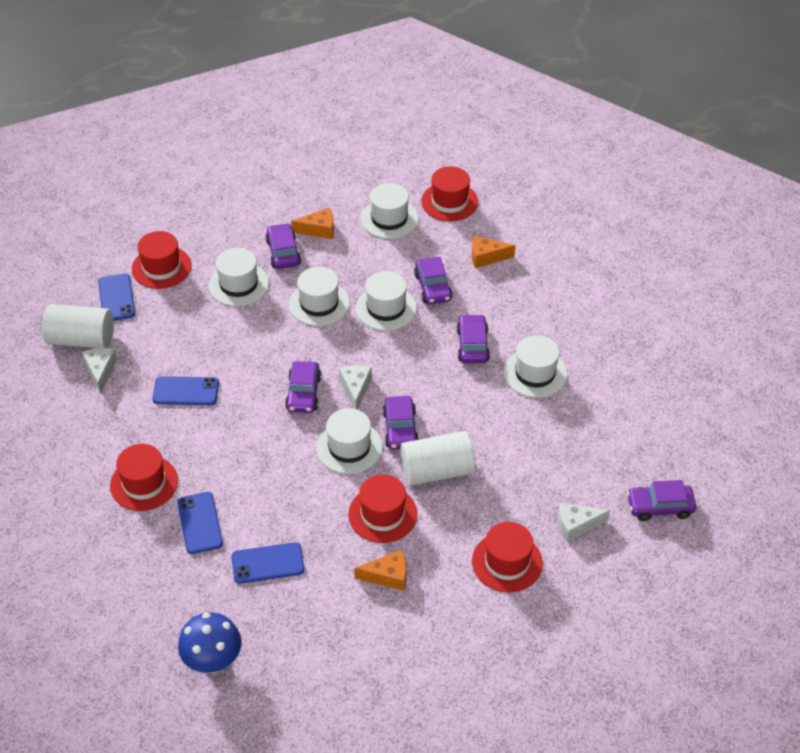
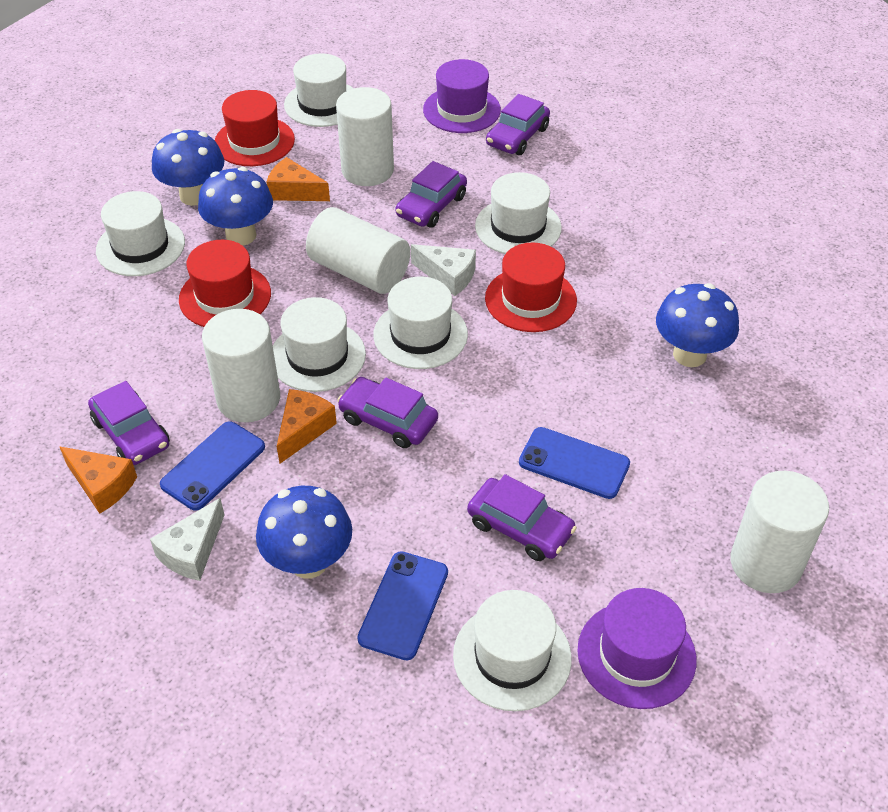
blue mushroom: [178,612,242,673] = 1 -> [152,129,224,206] [198,167,273,246] [256,486,352,579] [656,283,739,367] = 4
blue phone: [98,274,135,321] [152,376,219,405] [177,492,223,554] [232,542,304,583] = 4 -> [160,421,265,511] [357,551,448,660] [519,427,630,499] = 3
purple car: [265,223,301,269] [285,361,322,413] [383,396,419,450] [414,256,453,304] [456,314,490,363] [627,480,697,521] = 6 -> [88,381,170,465] [337,377,438,448] [395,161,467,228] [467,474,577,561] [486,94,550,155] = 5
purple hat: none = 0 -> [423,59,501,133] [577,588,697,709] = 2
red hat: [110,444,178,511] [132,231,192,289] [348,474,417,543] [421,166,478,221] [472,522,543,592] = 5 -> [179,240,271,327] [215,90,295,166] [485,242,577,332] = 3
white cheese: [82,348,117,394] [339,365,372,410] [558,503,610,542] = 3 -> [150,498,225,581] [411,244,476,296] = 2
white cylinder: [42,304,114,348] [401,431,475,486] = 2 -> [202,309,280,422] [306,207,410,294] [336,87,394,186] [731,471,829,593] = 4

